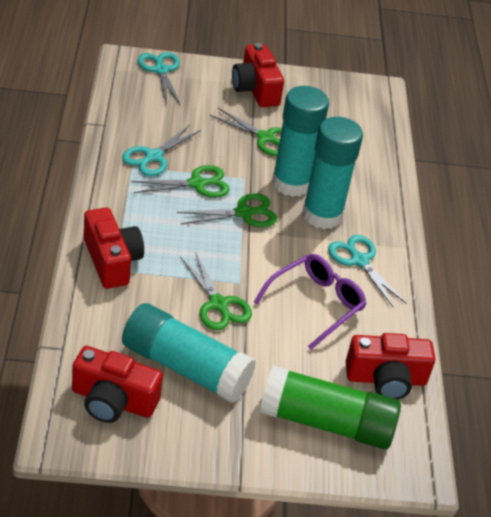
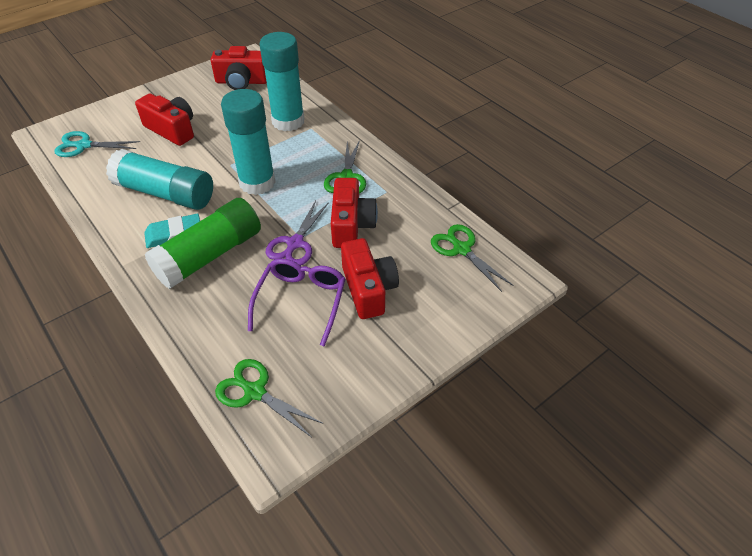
green scissors: [131,165,230,198] [177,193,277,227] [180,252,252,330] [210,108,282,156] = 4 -> [215,359,323,437] [324,140,366,194] [431,224,513,292] = 3
purple scissors: none = 0 -> [265,200,329,266] = 1
turquoise eraser: none = 0 -> [144,214,200,248] = 1
turquoise scissors: [122,125,201,176] [138,52,181,105] [328,235,407,308] = 3 -> [54,131,140,157] = 1

